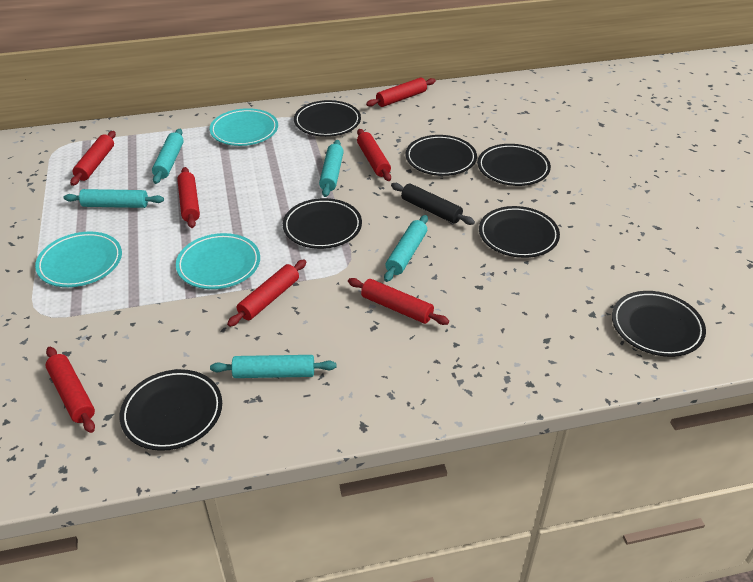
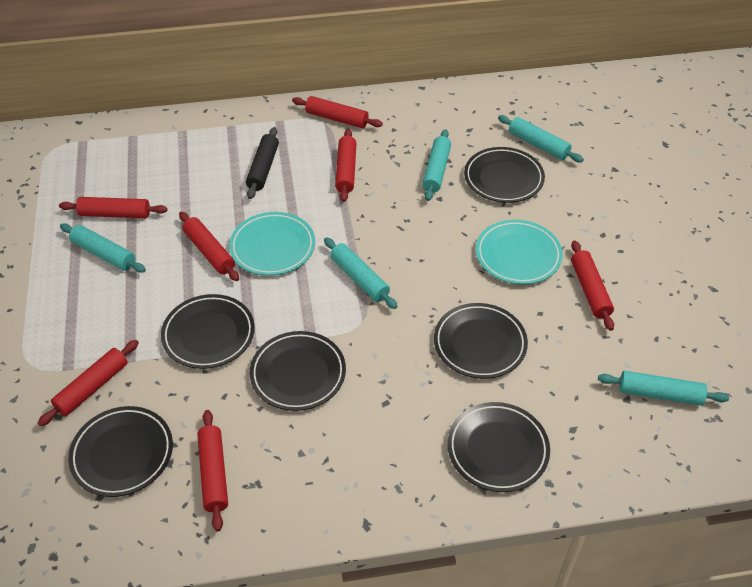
black plate: [120,369,222,451] [283,198,362,249] [294,100,361,137] [405,135,477,176] [478,144,551,186] [479,206,560,258] [612,291,706,357] = 7 -> [68,406,173,497] [161,294,255,369] [250,331,346,411] [434,303,528,379] [447,402,550,492] [464,147,545,203] = 6
turquoise plate: [35,232,122,287] [176,233,260,289] [210,108,278,146] = 3 -> [229,212,315,276] [476,220,563,284] = 2

